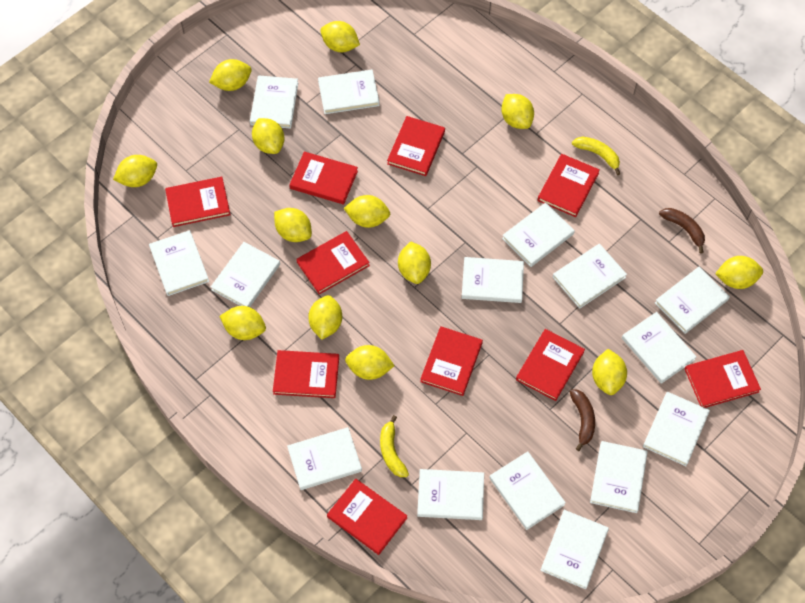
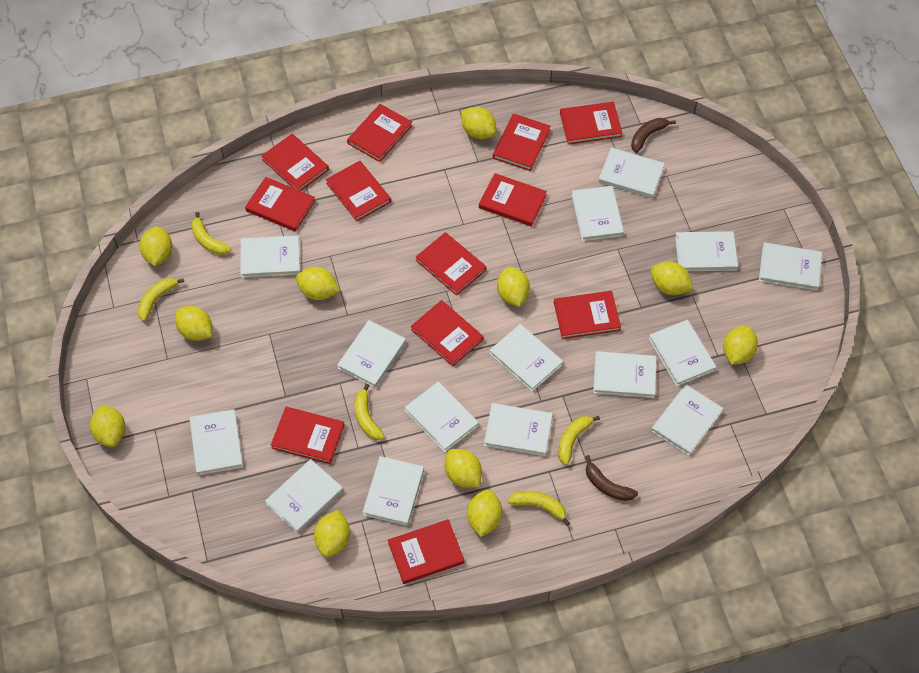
red book: [165,177,231,227] [273,350,339,398] [289,151,358,204] [296,231,370,295] [327,479,407,555] [387,116,445,176] [420,326,483,396] [516,329,585,401] [537,154,600,217] [685,350,761,408] = 10 -> [245,177,315,232] [261,134,329,191] [271,407,345,464] [326,161,391,221] [347,104,412,162] [388,519,464,584] [411,300,484,367] [416,232,486,296] [479,173,547,226] [493,114,551,171] [554,291,621,339] [560,102,623,145] = 12
yellow banana: [380,415,409,477] [572,137,620,175] = 2 -> [137,278,184,322] [191,212,231,255] [354,384,385,440] [508,491,570,526] [558,416,600,465] = 5
yellow lemon: [113,155,157,187] [209,59,251,91] [220,306,266,340] [252,118,284,154] [274,208,312,242] [308,295,342,340] [320,21,360,52] [344,195,390,228] [345,345,395,380] [398,241,431,284] [501,94,534,129] [592,349,627,395] [715,256,763,289] = 13 -> [90,404,126,447] [139,226,172,266] [175,306,212,341] [296,267,340,300] [314,510,350,558] [445,449,482,488] [461,107,496,139] [467,489,502,537] [497,267,530,307] [651,262,693,295] [723,326,758,365] = 11

